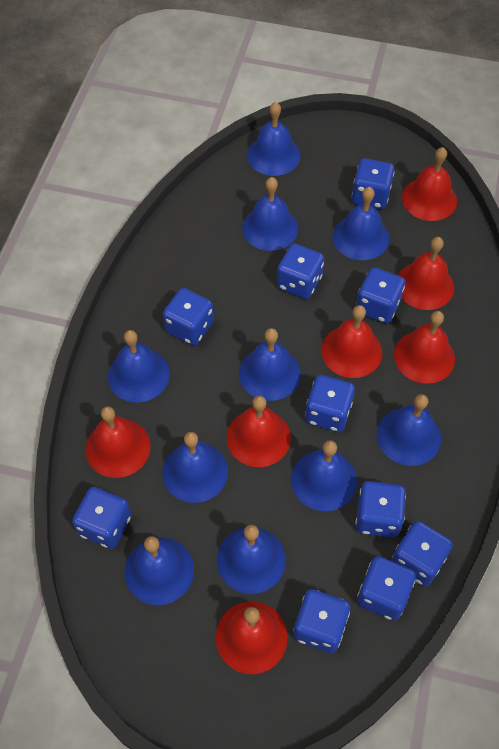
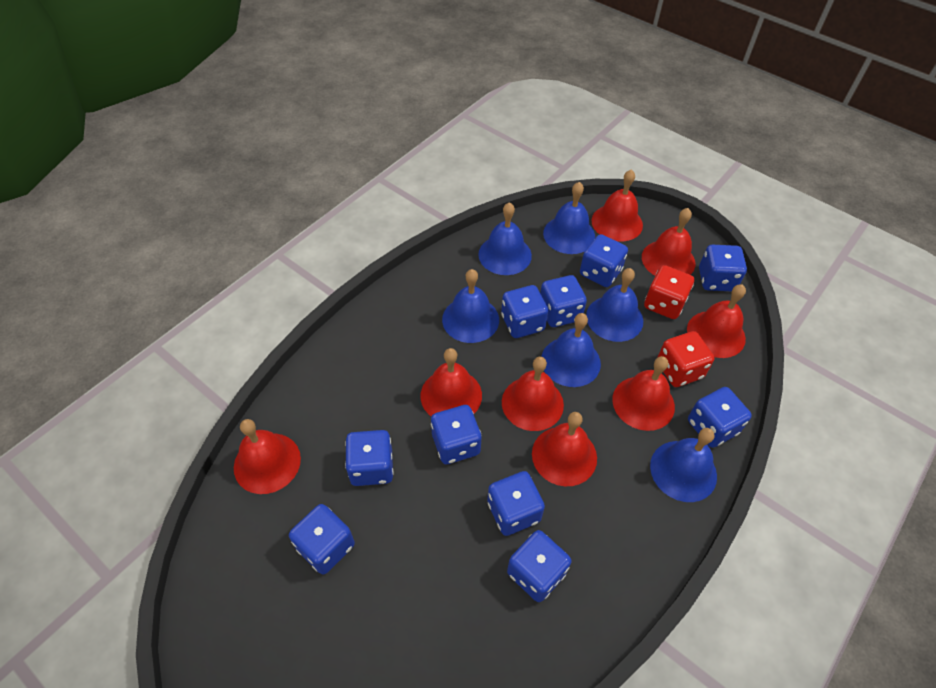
blue bell: [108,330,170,402] [125,536,194,605] [162,432,228,503] [217,525,286,594] [239,328,301,401] [242,177,298,251] [247,102,301,176] [291,440,357,511] [333,187,389,260] [377,394,441,466] = 10 -> [442,269,499,343] [478,202,532,275] [541,313,601,387] [543,182,595,254] [586,268,643,342] [650,428,717,502] = 6
red bell: [86,406,151,478] [216,601,288,674] [227,396,291,467] [321,305,382,378] [394,311,455,384] [398,237,454,310] [402,147,457,221] = 7 -> [234,419,301,494] [420,348,482,417] [502,357,564,431] [532,412,597,486] [591,169,643,242] [612,356,675,431] [642,208,695,276] [687,285,746,358] = 8
red dice: none = 0 -> [644,265,694,319] [657,331,714,387] = 2

